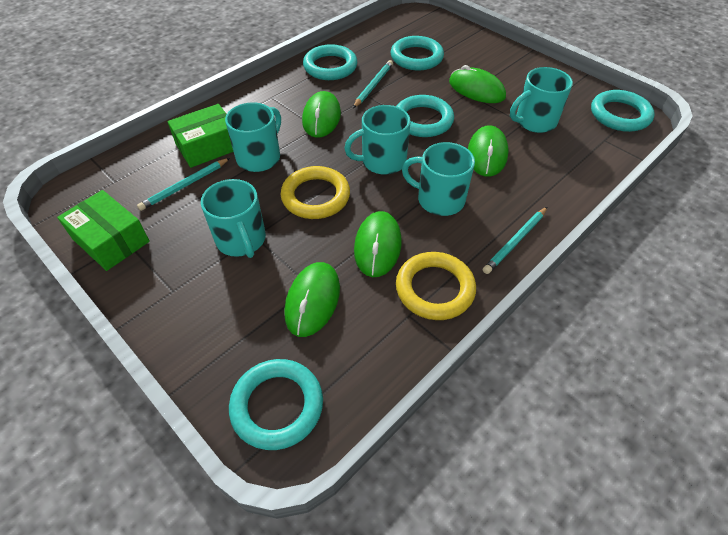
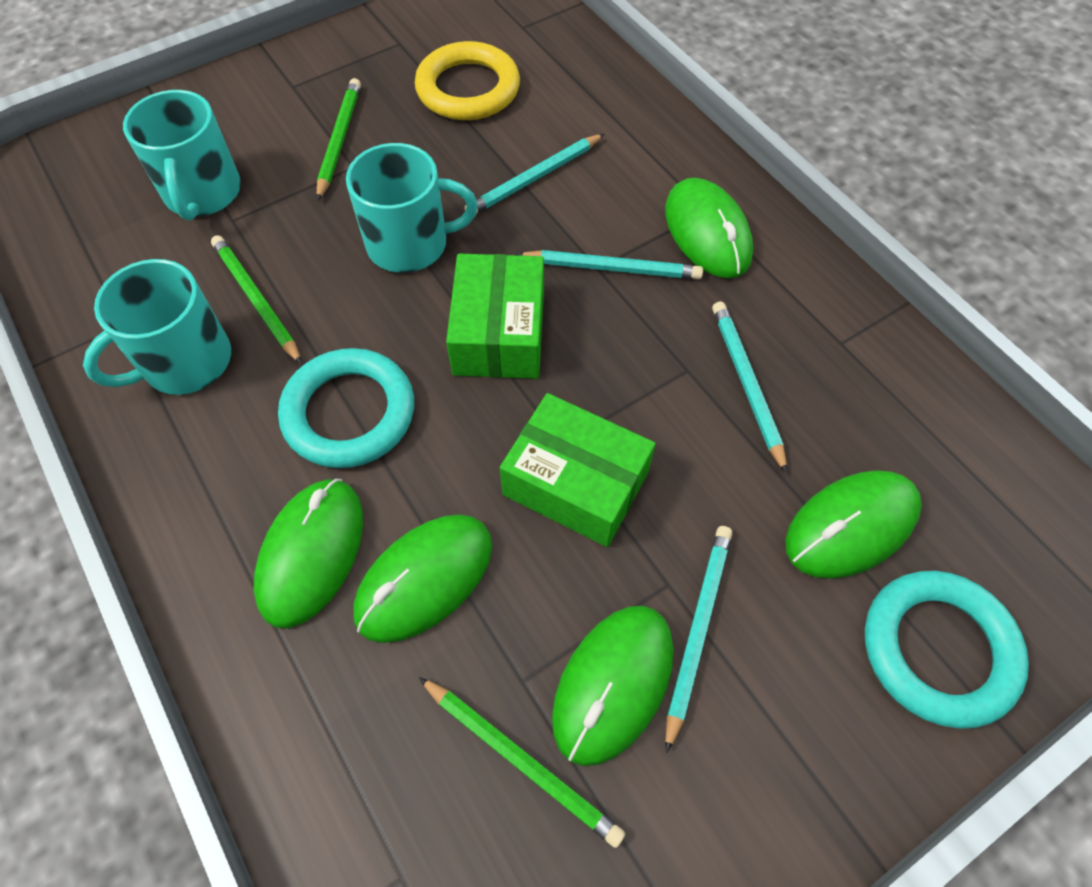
green pencil: none = 0 -> [211,235,302,364] [316,78,361,201] [419,677,625,848] = 3
turquoise mug: [201,179,266,258] [225,102,281,172] [344,105,410,175] [402,142,475,216] [510,67,573,133] = 5 -> [83,259,231,395] [123,90,241,221] [346,143,478,273] = 3
turquoise pencil: [137,158,230,211] [353,60,393,108] [483,207,547,274] = 3 -> [464,134,604,214] [516,250,703,279] [665,526,732,753] [712,302,787,474] = 4
turquoise ring: [229,359,323,450] [303,44,357,80] [391,36,444,71] [396,95,454,137] [591,90,655,132] = 5 -> [278,348,414,468] [865,571,1029,729] = 2
yellow ring: [281,166,350,219] [396,252,476,320] = 2 -> [415,41,520,120] = 1

